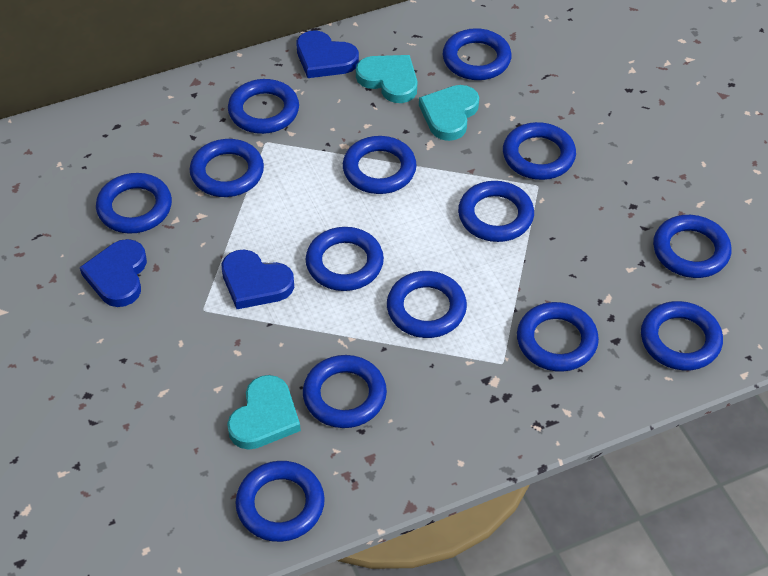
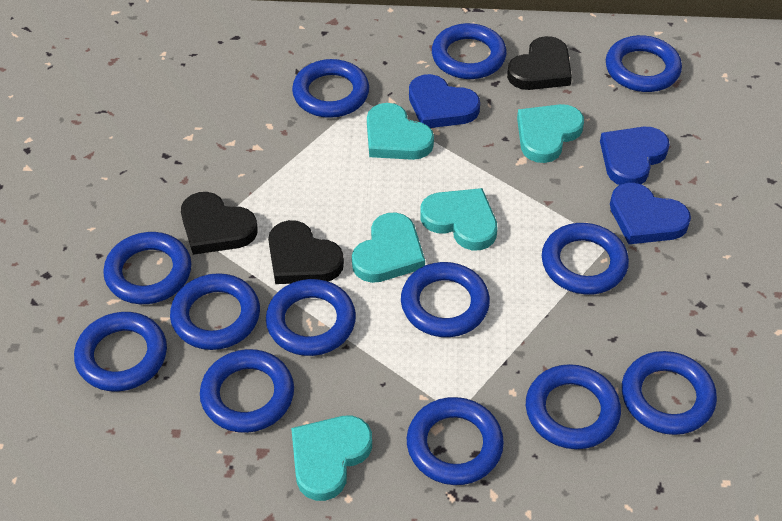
black heart: none = 0 -> [181,192,258,255] [268,220,344,284] [507,36,572,90] = 3
blue ring: [96,173,172,234] [190,139,264,197] [228,79,299,134] [235,461,325,542] [303,355,387,428] [306,227,384,291] [343,136,417,194] [387,271,467,338] [443,28,512,80] [458,181,534,242] [503,122,576,180] [517,302,599,371] [641,301,723,371] [653,215,732,278] = 14 -> [74,312,167,392] [103,232,191,304] [170,273,260,350] [200,349,294,433] [266,279,356,356] [292,59,369,118] [401,262,490,337] [407,397,504,485] [432,23,507,79] [526,364,621,449] [542,223,629,295] [606,35,682,92] [622,351,717,435] = 13
turquoise heart: [227,375,301,450] [356,55,417,103] [419,85,479,141] = 3 -> [291,416,372,501] [352,212,425,283] [367,103,434,160] [420,188,498,250] [517,104,584,163] = 5

